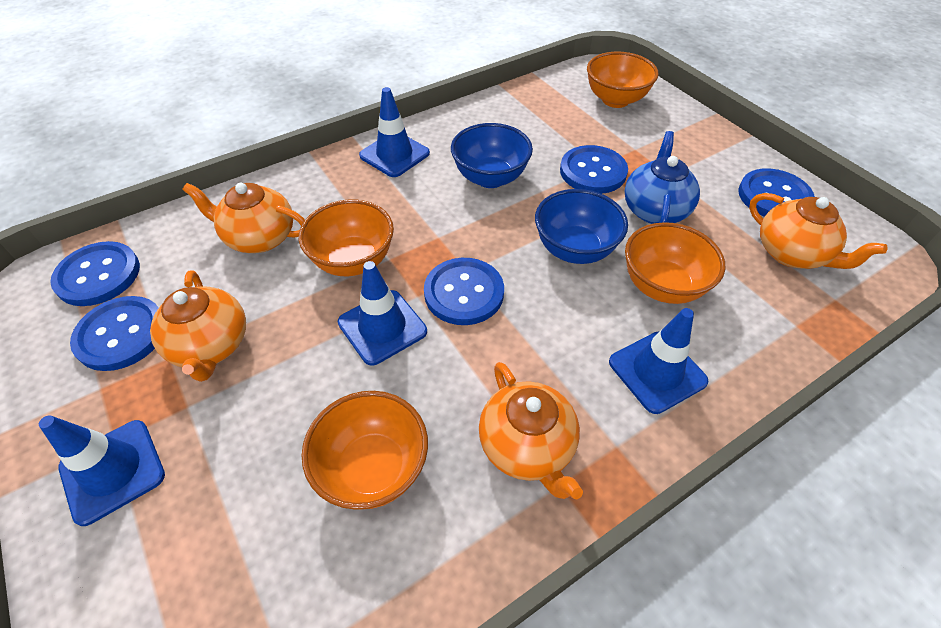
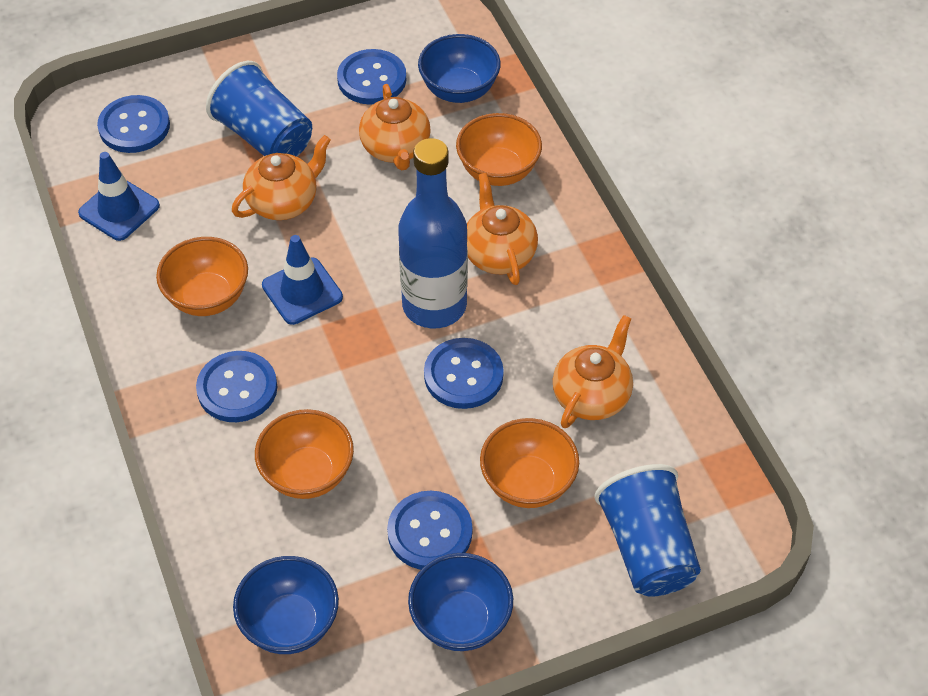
blue bottle: none = 0 -> [398,138,468,328] = 1
blue bowl: [451,123,533,188] [535,189,628,264] = 2 -> [233,556,339,654] [408,553,513,651] [418,34,501,103] = 3
blue cup: none = 0 -> [206,61,312,157] [594,464,701,597] = 2
blue teapot: [625,131,700,224] = 1 -> none = 0
blue traffic cone: [39,415,165,526] [338,261,427,366] [359,87,430,177] [609,308,709,414] = 4 -> [78,152,160,241] [262,235,343,325] = 2

